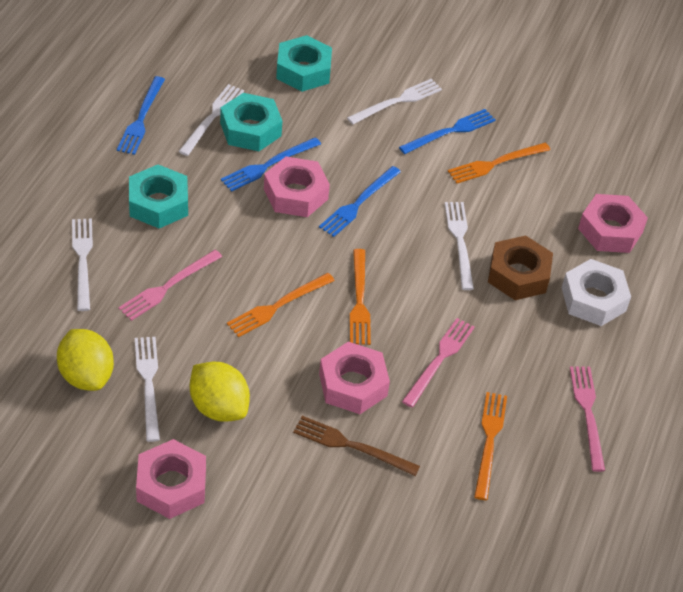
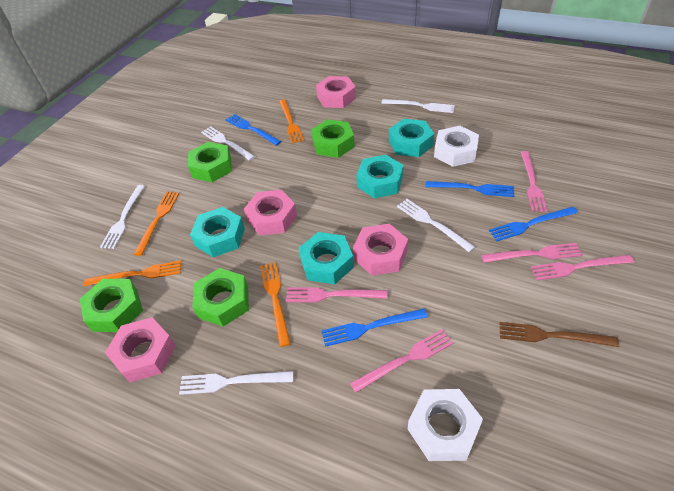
brown nut: [488,235,553,300] = 1 -> none = 0
green nut: none = 0 -> [80,279,143,332] [188,142,232,182] [192,268,249,327] [311,119,355,158] = 4
pink fork: [118,250,222,321] [402,318,475,408] [570,366,605,472] = 3 -> [286,287,388,302] [350,329,453,393] [481,243,583,263] [521,151,547,212] [530,255,634,281] = 5
turquoise nut: [129,165,188,228] [220,93,282,151] [276,35,332,92] = 3 -> [190,207,245,257] [299,232,354,285] [356,155,404,199] [389,119,434,157] = 4
white nut: [562,259,631,326] = 1 -> [408,389,483,461] [434,126,479,167] = 2
yellow lemon: [57,329,114,391] [190,362,250,422] = 2 -> none = 0

